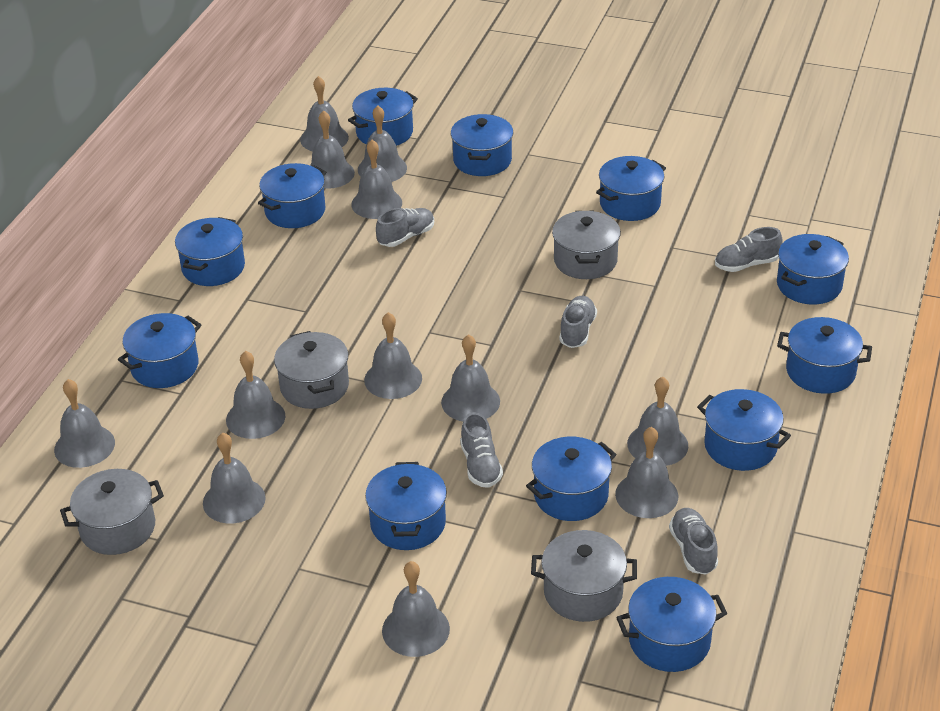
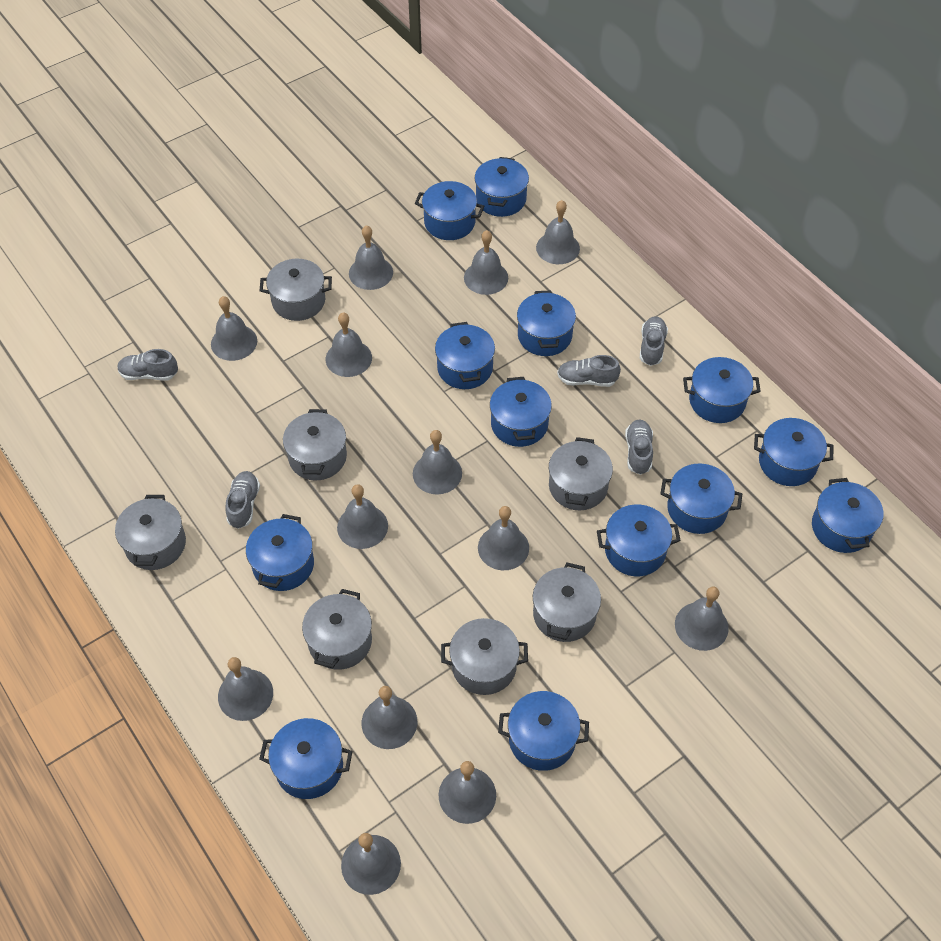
blue pot: [118,313,202,388] [175,217,245,286] [258,163,326,228] [348,88,418,146] [365,462,447,550] [451,114,513,176] [526,437,616,521] [596,156,666,221] [616,577,727,672] [697,389,791,471] [777,234,849,305] [777,317,872,394] = 12 -> [246,514,314,591] [259,718,353,799] [415,181,484,240] [435,322,495,389] [474,157,529,217] [490,377,552,447] [498,691,589,771] [517,290,576,356] [597,505,681,576] [660,464,742,534] [683,357,761,423] [754,418,834,486] [812,478,883,553] = 13
grey bell: [54,379,115,468] [203,433,266,524] [226,351,285,439] [300,76,349,151] [310,110,355,189] [351,140,402,219] [358,106,407,182] [364,312,422,399] [382,561,450,657] [441,334,500,421] [615,427,678,518] [627,377,688,466] = 12 -> [211,296,257,361] [218,657,273,721] [326,312,372,377] [337,484,388,549] [341,833,401,895] [349,225,393,290] [362,686,417,749] [413,430,462,495] [439,761,496,824] [464,230,508,295] [478,506,529,570] [536,200,580,264] [675,587,729,651] = 13
grey pot: [60,469,164,555] [274,331,349,409] [531,530,637,622] [552,211,621,279] = 4 -> [115,495,186,570] [260,258,332,321] [283,409,347,481] [302,589,372,670] [441,618,528,695] [533,563,601,642] [549,437,613,510] = 7

